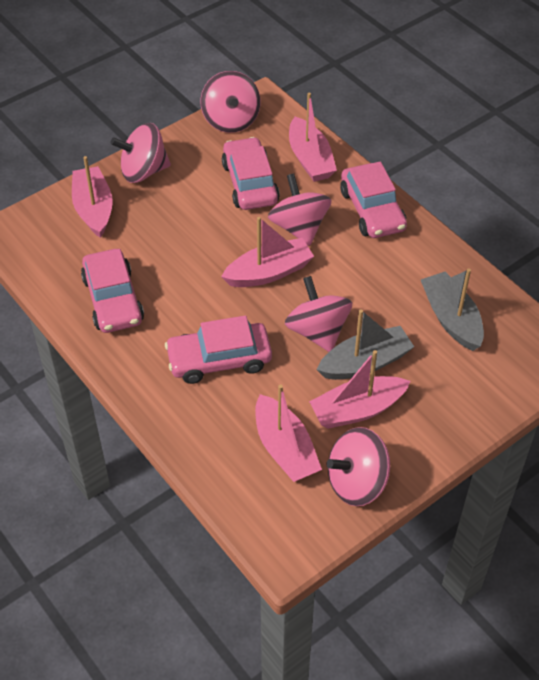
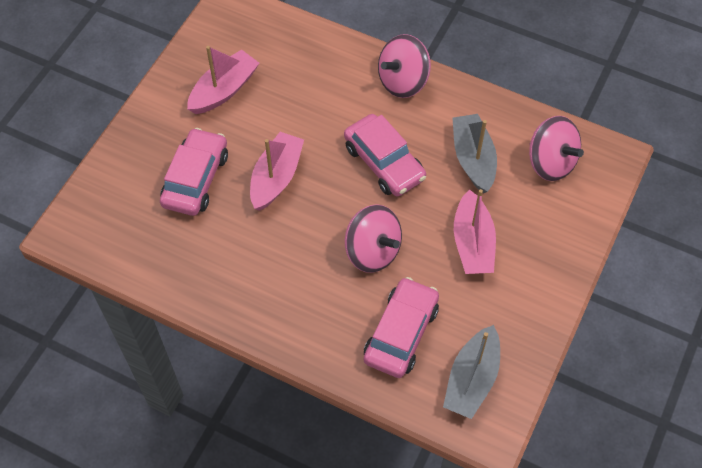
pink boat: [72,156,113,238] [221,217,314,287] [255,384,322,482] [289,93,337,182] [309,350,411,429] = 5 -> [187,46,259,114] [250,132,304,211] [454,189,496,274] = 3
pink car: [81,249,144,333] [165,316,272,384] [222,137,280,210] [340,162,407,238] = 4 -> [160,128,228,216] [344,114,426,196] [364,277,439,378] = 3
pink spinning top: [110,123,171,183] [200,71,261,133] [268,173,331,246] [285,276,352,352] [326,427,390,506] = 5 -> [345,204,402,273] [378,34,431,98] [529,116,584,181] = 3

